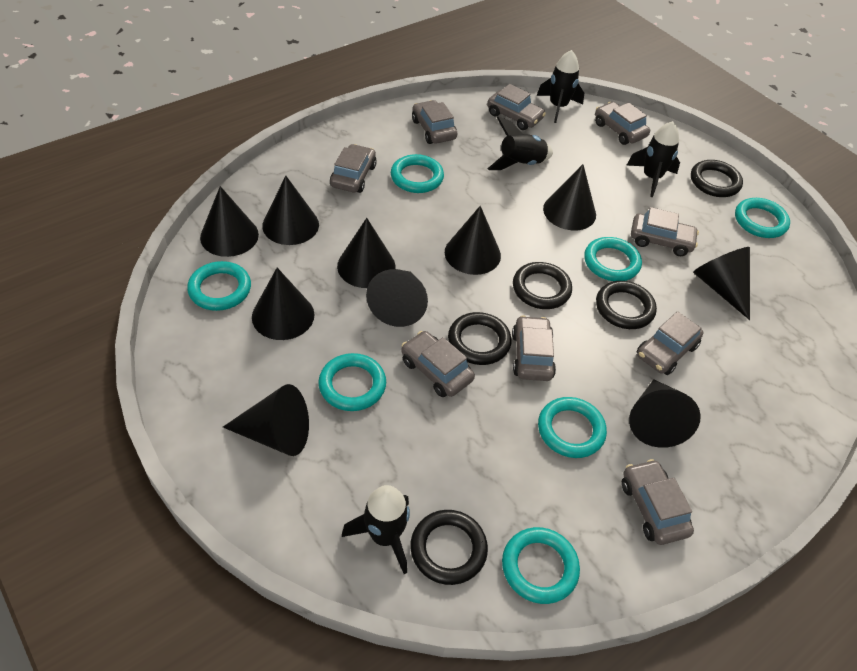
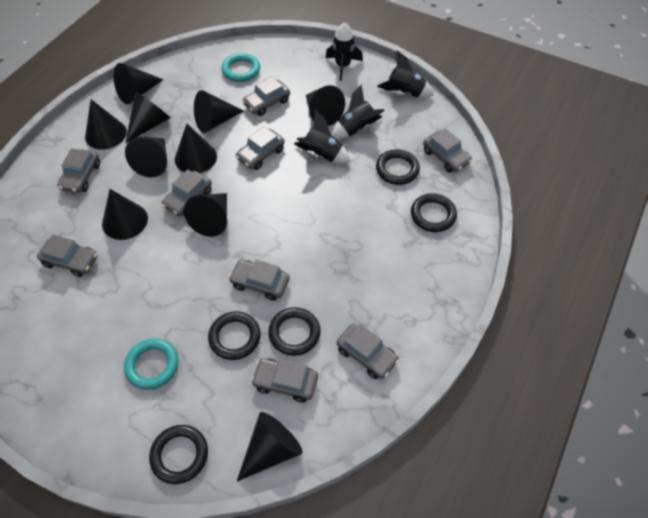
turquoise ring: [187,261,251,311] [318,353,386,411] [391,154,444,193] [502,527,580,604] [538,397,607,458] [584,237,642,281] [735,198,790,238] = 7 -> [124,339,178,390] [221,53,260,82] = 2

